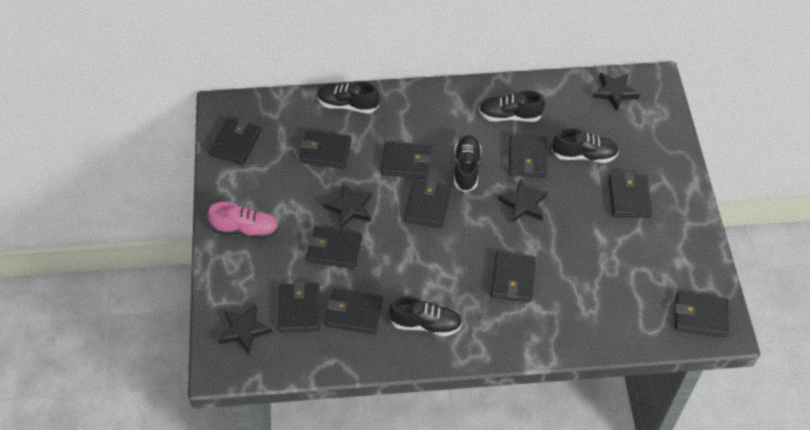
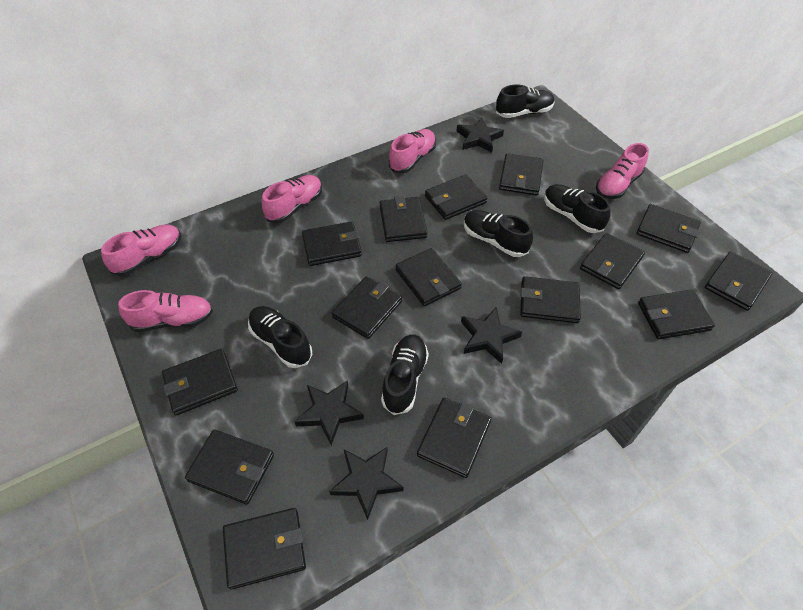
black wallet: [209,118,261,165] [278,281,320,332] [299,130,352,169] [306,226,362,269] [325,288,383,334] [381,141,431,179] [405,180,450,228] [491,252,536,302] [509,134,547,177] [608,172,652,217] [675,292,728,337] = 11 -> [162,349,238,415] [185,429,274,505] [223,508,306,590] [302,221,362,266] [332,276,402,339] [380,196,427,242] [395,248,462,306] [417,398,491,478] [425,174,487,220] [499,153,544,195] [520,276,581,323] [580,233,645,289] [636,204,701,253] [638,289,715,339] [705,252,772,311] = 15
pink shoe: [208,202,279,239] = 1 -> [101,224,181,276] [118,290,213,332] [262,175,322,223] [389,129,436,173] [596,143,649,199] = 5

